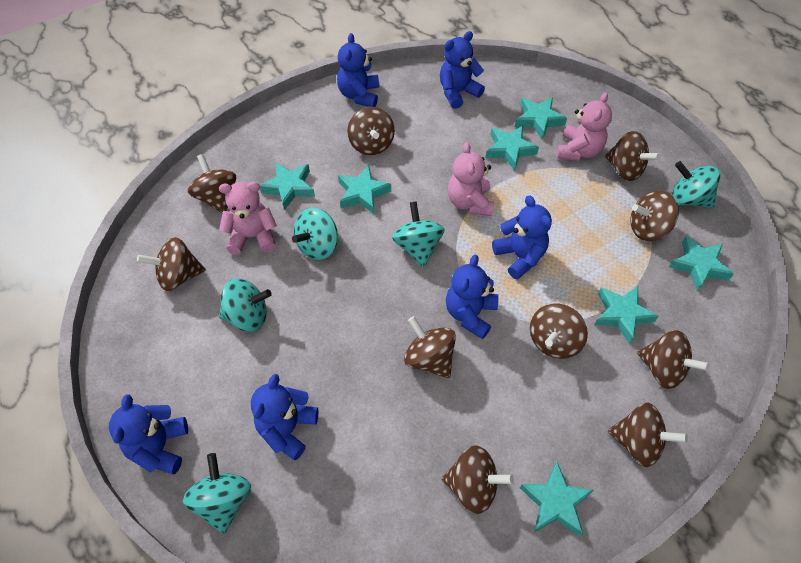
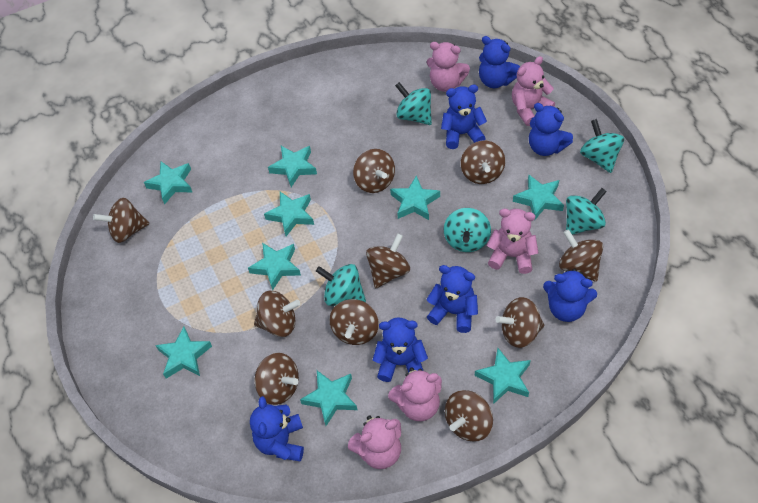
blue teddy bear: [109,394,188,474] [251,374,318,460] [337,33,379,107] [440,31,485,109] [446,255,499,339] [492,195,552,280] = 6 -> [250,396,304,461] [373,317,428,382] [426,265,478,333] [441,85,487,149] [479,36,520,88] [529,103,573,156] [543,268,597,322] = 7
pink teddy bear: [219,182,277,255] [448,142,494,216] [557,92,612,161] = 3 -> [348,415,401,469] [388,368,442,421] [427,42,470,92] [487,209,538,274] [512,56,555,126] = 5
turquoise star: [260,163,315,210] [338,165,391,214] [485,126,539,171] [515,97,567,140] [520,462,594,536] [594,286,659,343] [669,236,734,291] = 7 -> [144,161,193,205] [155,326,212,379] [248,243,301,291] [264,192,314,236] [268,146,317,187] [300,371,357,426] [390,175,440,220] [475,348,531,404] [513,175,564,221] = 9

